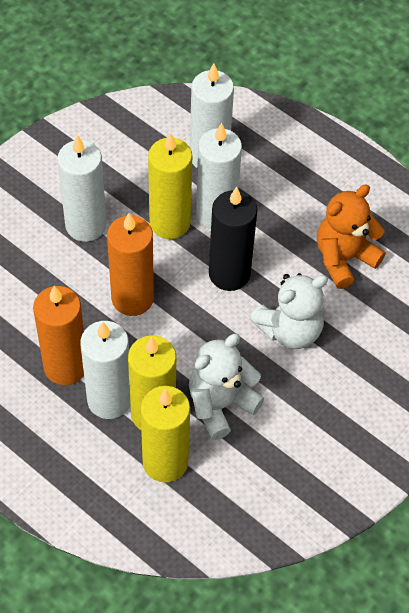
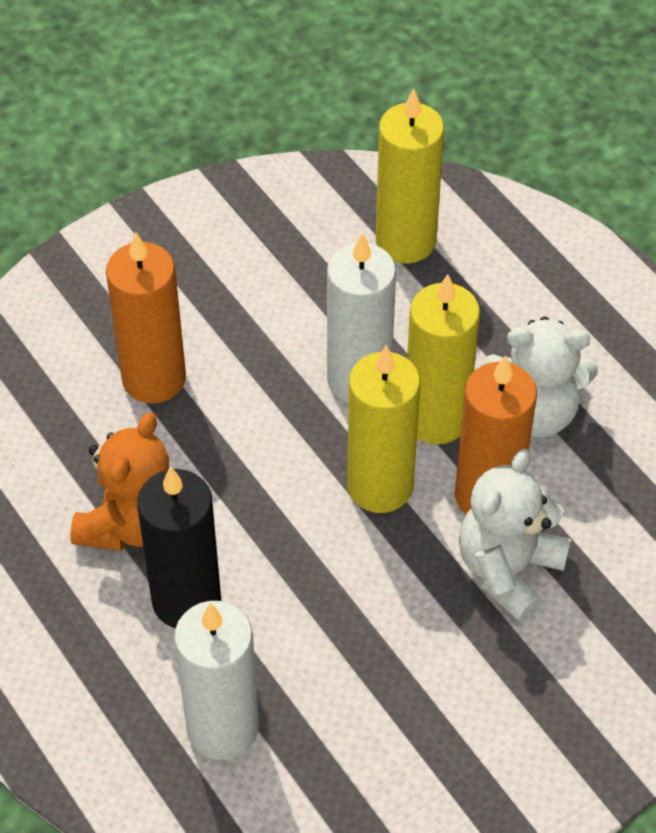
white candle: [57,135,107,242] [80,321,130,419] [190,63,234,168] [196,123,242,229] = 4 -> [174,601,259,760] [327,233,396,403] = 2

